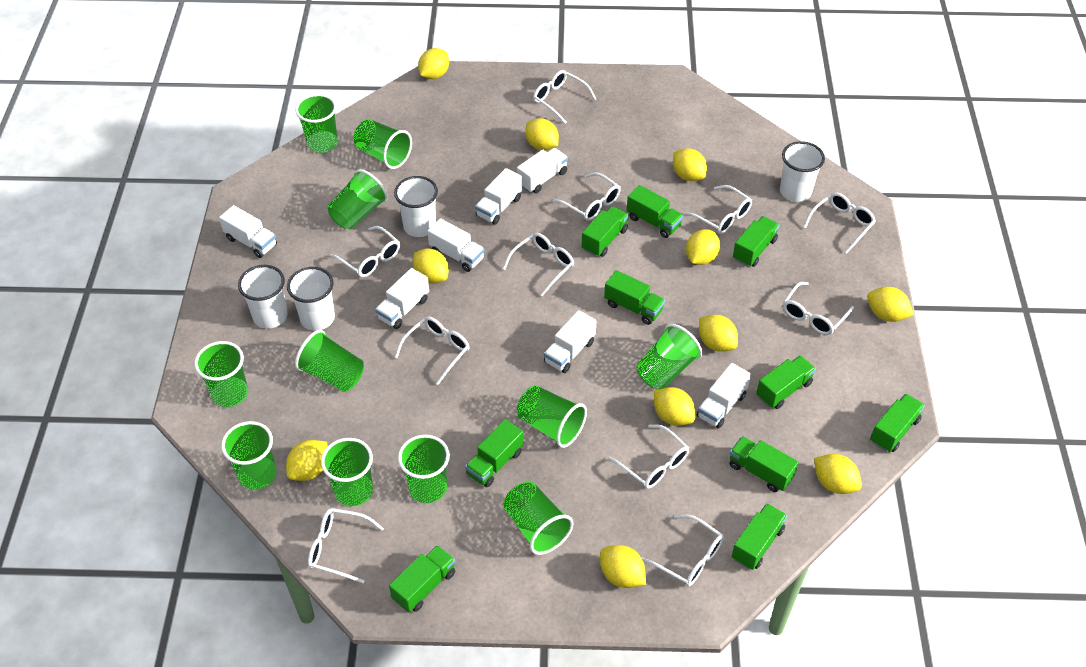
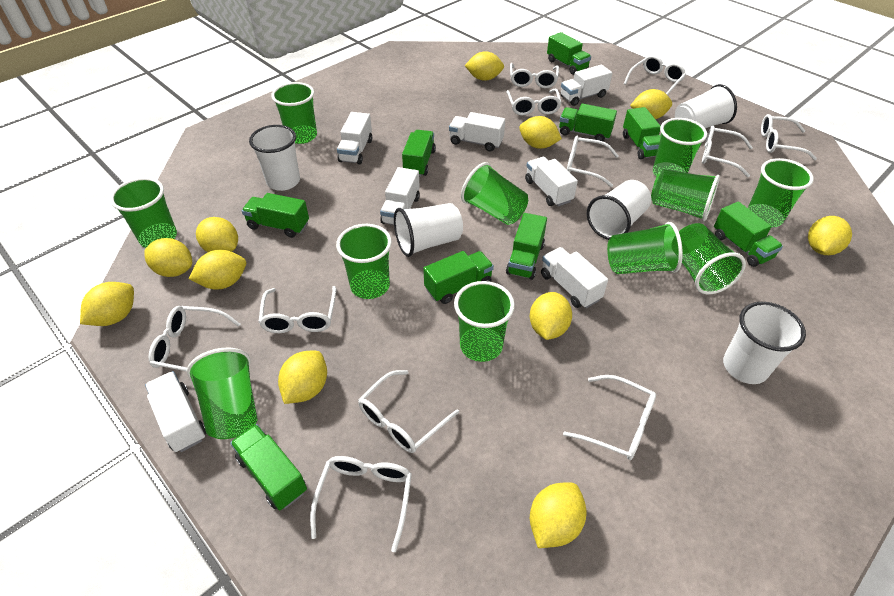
green truck: [389,545,456,613] [465,419,524,487] [582,206,629,257] [604,270,665,325] [627,185,683,238] [730,436,799,492] [731,503,787,570] [733,216,780,267] [756,356,816,409] [870,393,925,452] = 10 -> [230,424,307,511] [242,193,309,238] [402,130,436,177] [423,251,494,304] [506,213,547,280] [547,32,591,75] [559,104,617,141] [623,107,660,159] [714,202,783,267] = 9
white cup: [238,265,288,329] [287,267,335,331] [394,176,438,237] [780,141,825,202] = 4 -> [249,125,300,191] [394,203,463,257] [587,180,651,240] [675,84,737,128] [723,302,806,384] = 5

